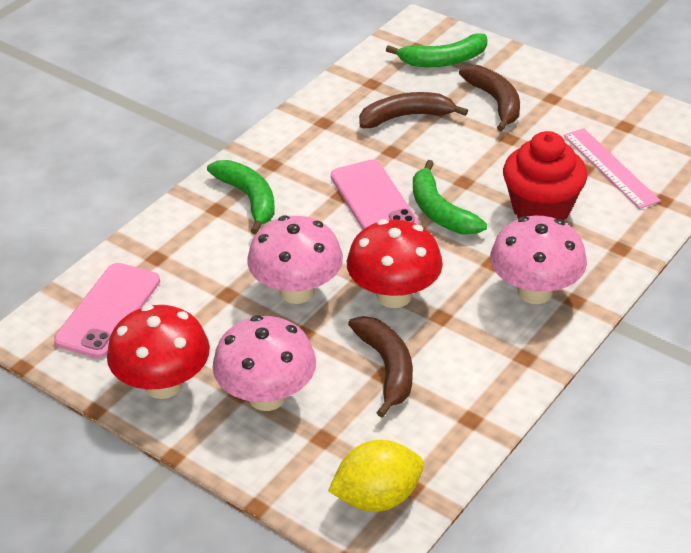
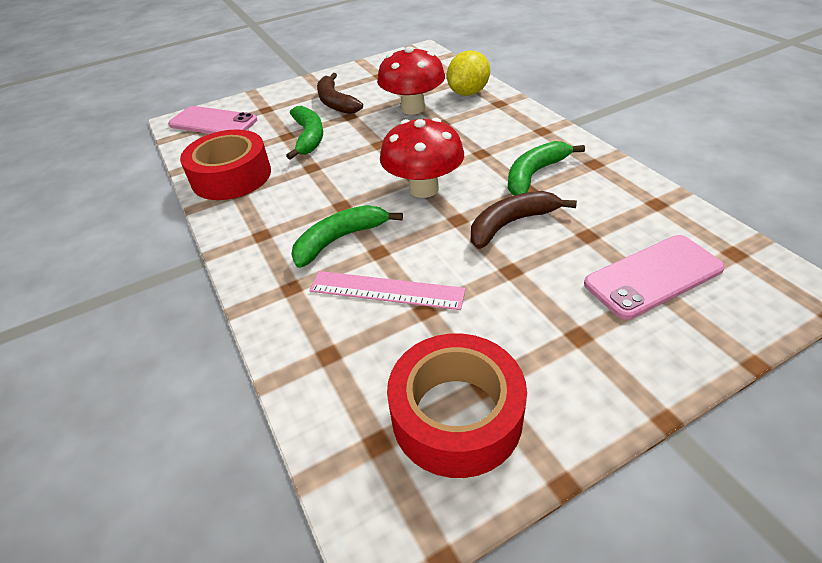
brown banana: [348,316,413,418] [359,92,468,128] [459,65,520,132] = 3 -> [317,73,363,114] [471,191,577,249] = 2
pink mushroom: [212,315,316,411] [247,215,343,304] [490,216,587,304] = 3 -> none = 0
red cupcake: [503,131,587,221] = 1 -> none = 0
red tape: none = 0 -> [180,129,271,200] [387,334,527,478] = 2

